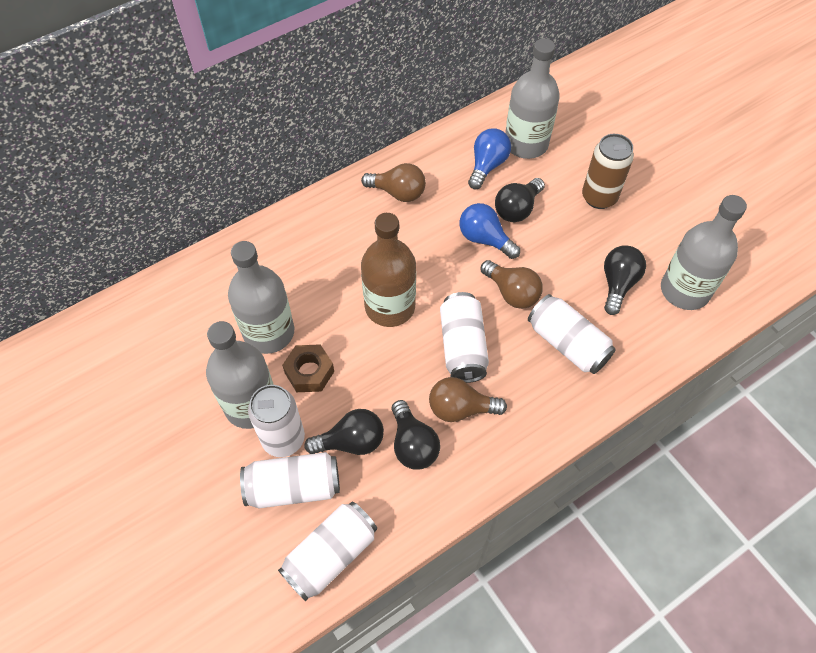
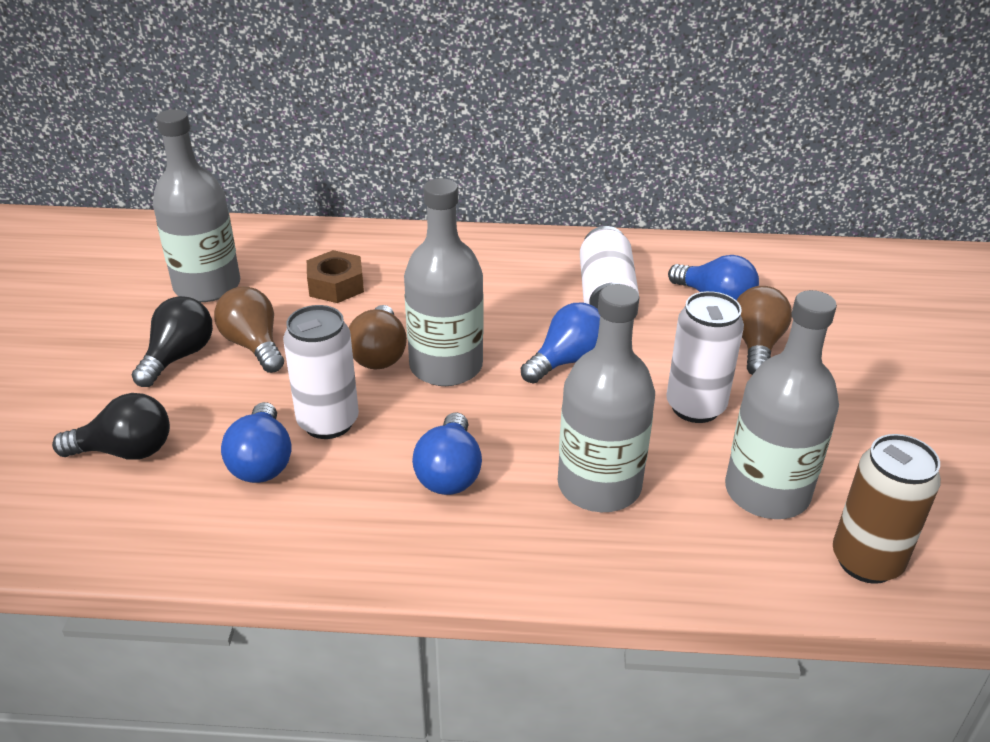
black light bulb: [305,409,384,455] [392,400,440,469] [495,178,545,222] [604,245,646,315] = 4 -> [52,393,170,460] [132,296,213,387] = 2
blue light bulb: [460,203,520,259] [468,128,511,189] = 2 -> [221,402,291,483] [412,412,482,495] [521,303,600,383] [668,255,759,300] = 4
brown bottle: [361,213,416,327] = 1 -> none = 0
white can: [240,452,340,508] [248,385,305,457] [278,502,377,602] [440,292,489,383] [528,294,616,374] = 5 -> [283,305,359,439] [580,226,639,309] [666,291,744,423] = 3

